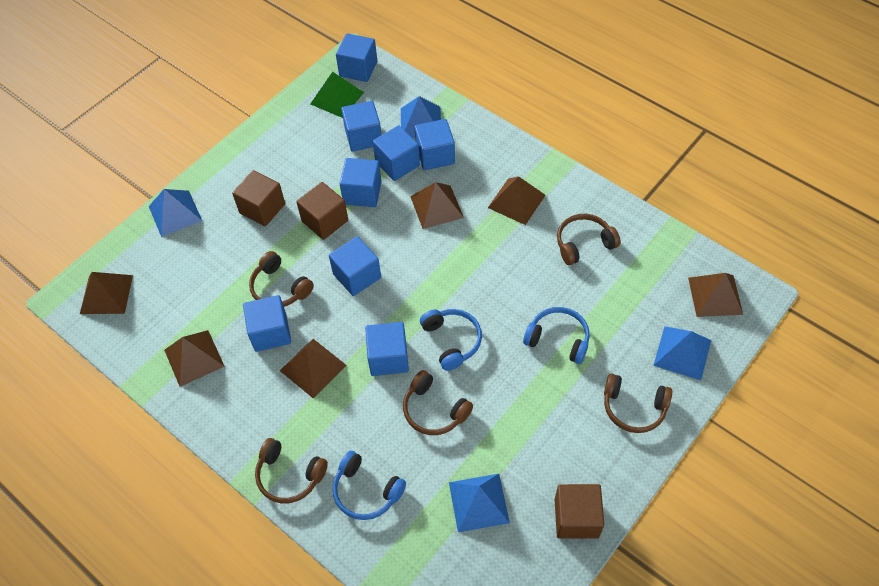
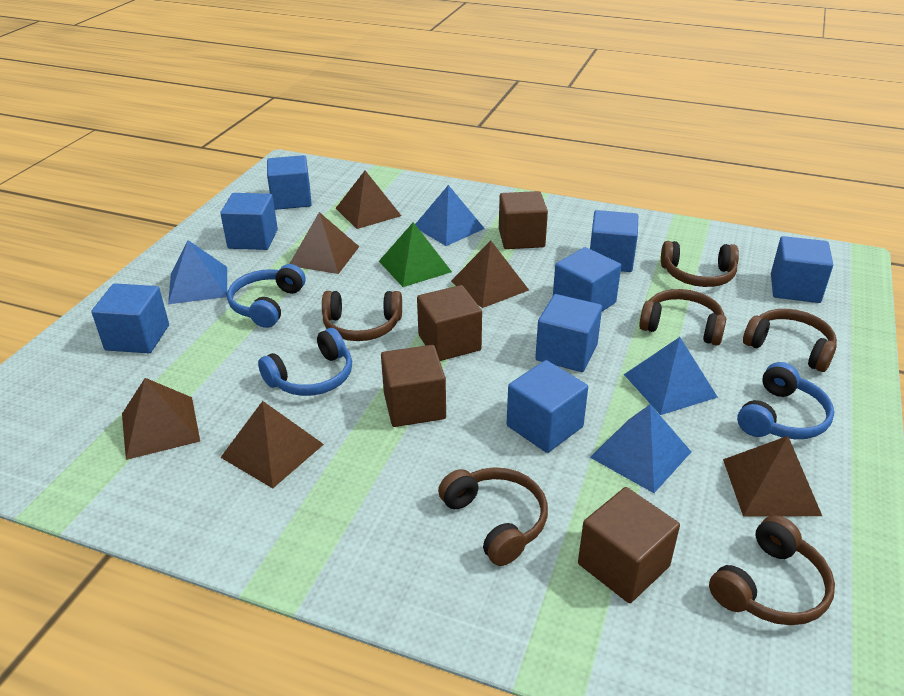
brown cube: [232,170,285,226] [296,182,348,240] [554,484,604,539] = 3 -> [381,345,446,427] [417,285,482,361] [499,191,548,249] [578,487,680,603] = 4
brown headphones: [249,251,314,307] [255,438,328,503] [403,370,473,435] [557,214,621,265] [604,373,672,433] = 5 -> [322,291,402,341] [438,467,548,566] [639,289,726,346] [661,241,739,287] [709,515,835,625] [743,309,837,372] = 6

